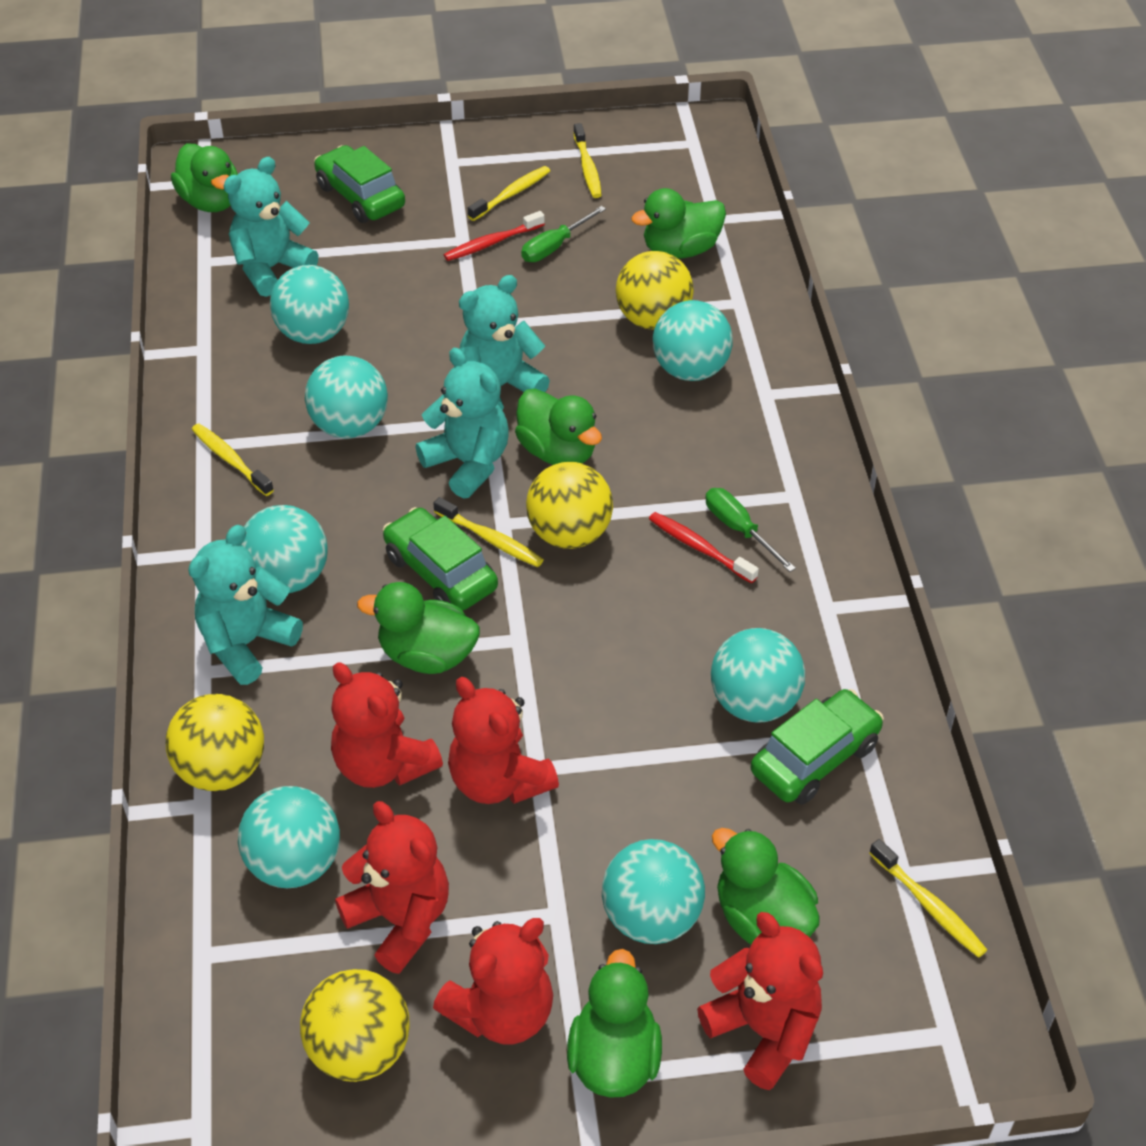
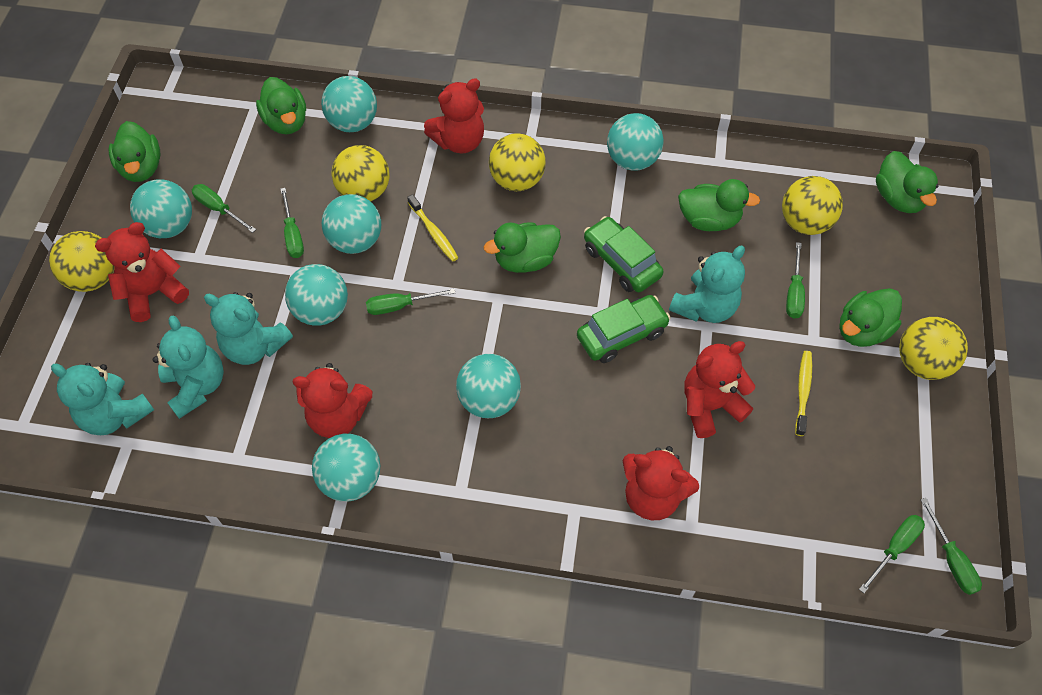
green car: [314,145,405,223] [383,507,498,611] [751,689,884,805] = 3 -> [577,295,671,363] [584,216,664,292] = 2
green screwdriver: [521,206,606,262] [705,488,796,572] = 2 -> [192,184,256,233] [280,188,304,258] [366,289,455,315] [786,242,805,319] [859,515,925,593] [921,498,982,595] = 6
red toothbrush: [444,211,545,261] [649,512,759,583] = 2 -> none = 0
yellow ball: [166,694,264,791] [300,969,410,1082] [526,462,613,549] [616,251,694,330] = 4 -> [49,231,115,292] [332,145,390,202] [489,134,545,191] [782,176,843,235] [899,317,968,380] = 5
yellow toothbrush: [192,424,274,496] [433,497,544,567] [468,166,550,221] [573,123,602,198] [869,839,987,958] = 5 -> [407,194,458,262] [795,351,812,436] = 2

